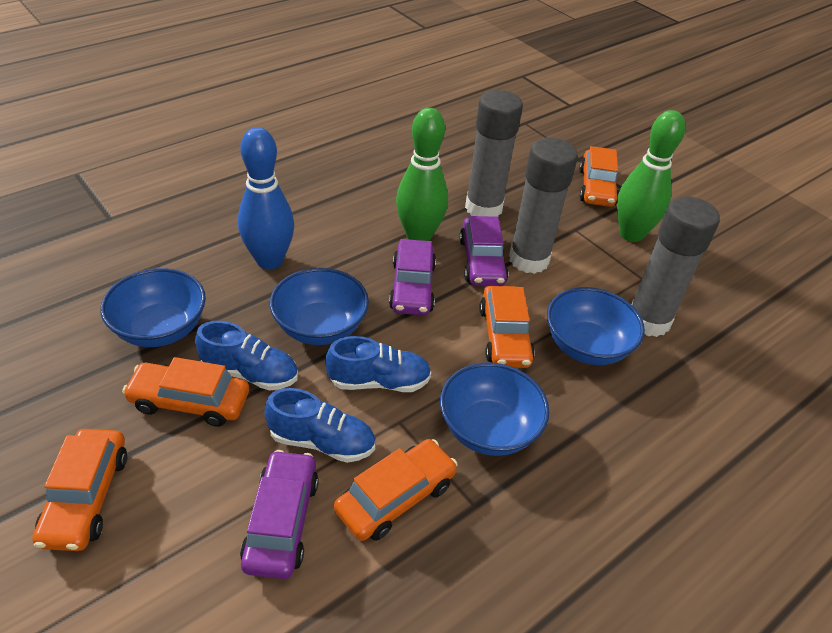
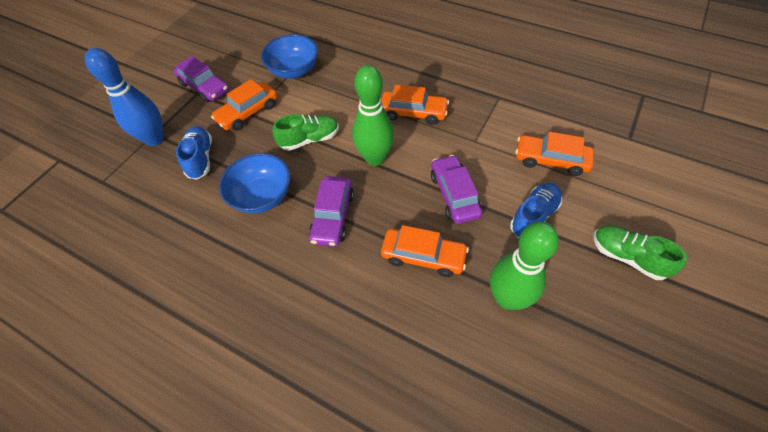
blue bowl: [101,268,206,347] [270,268,369,345] [440,362,549,456] [547,287,645,365] = 4 -> [219,153,290,214] [261,34,318,79] = 2
blue shoe: [195,321,298,390] [264,388,375,463] [325,336,432,392] = 3 -> [176,126,212,180] [510,183,562,238] = 2
green shoe: none = 0 -> [273,114,339,151] [593,226,687,280] = 2
grey glue stick: [465,90,523,217] [509,138,578,274] [631,196,720,337] = 3 -> none = 0
orange car: [32,429,127,551] [122,357,249,427] [334,439,458,541] [479,286,535,368] [579,146,619,207] = 5 -> [211,79,277,131] [381,85,449,125] [381,225,469,277] [516,132,594,176] = 4

